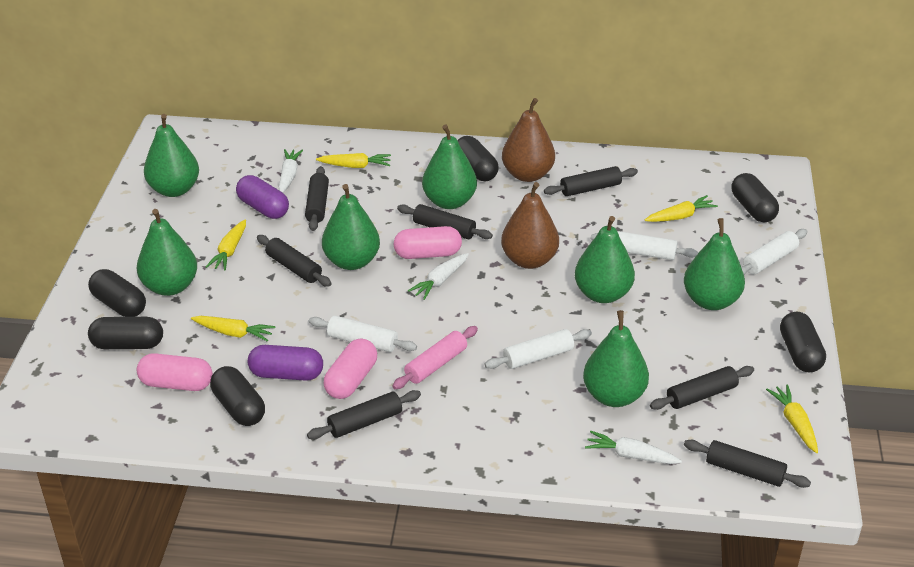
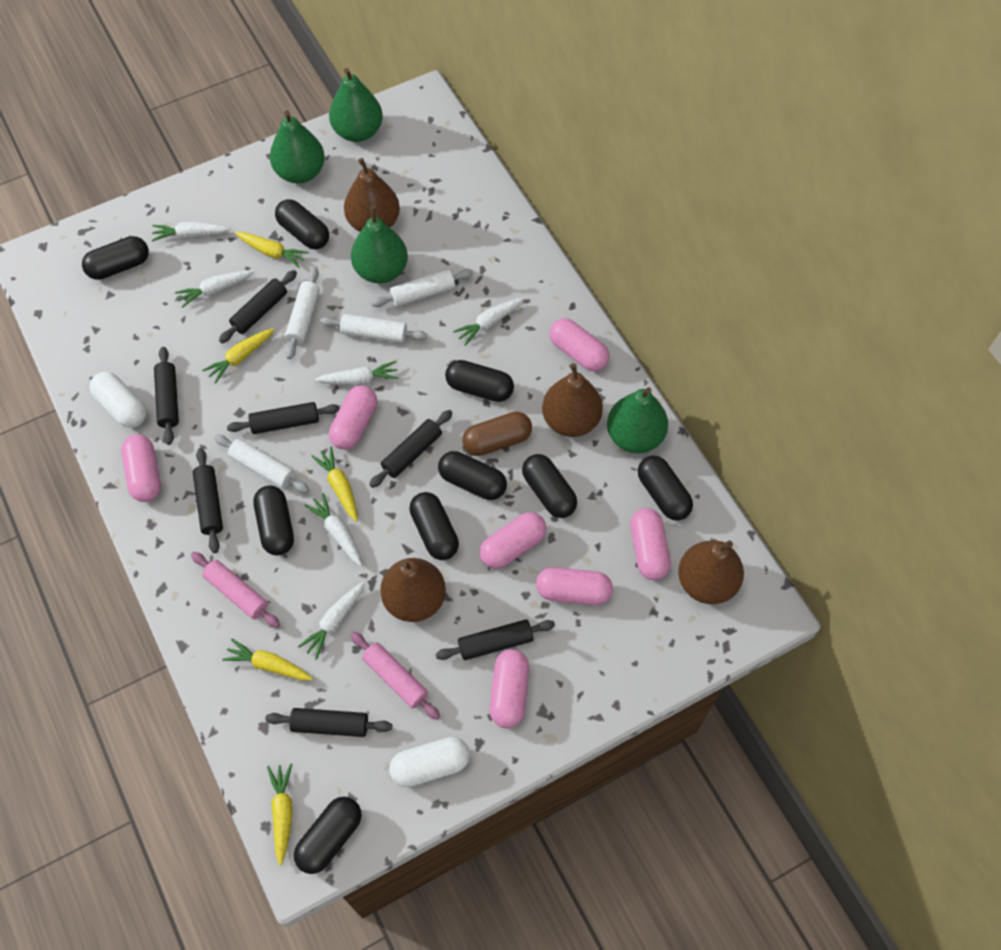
black capsule: [88,269,146,317] [88,317,163,349] [210,366,265,426] [458,136,499,181] [732,173,779,223] [780,312,826,372] = 6 -> [82,236,149,280] [253,486,294,555] [275,199,329,249] [294,797,362,874] [409,492,459,560] [438,451,507,500] [445,360,514,402] [522,454,577,518] [638,456,693,521] = 9
brown capsule: none = 0 -> [462,412,532,456] = 1
brown pear: [501,182,559,269] [502,98,555,182] = 2 -> [344,158,400,232] [380,558,446,622] [542,363,603,437] [678,541,744,604] = 4
green pear: [137,209,197,296] [144,114,199,197] [322,184,380,270] [422,125,477,209] [575,216,635,303] [583,310,649,407] [684,218,745,310] = 7 -> [270,110,325,183] [329,68,383,142] [351,206,408,284] [607,387,668,453] = 4
pink capsule: [137,353,213,391] [324,338,377,399] [394,226,462,259] = 3 -> [121,434,161,502] [329,385,377,450] [479,512,546,569] [490,649,529,728] [536,567,613,605] [549,318,610,371] [630,508,671,580] = 7
pink rolling pin: [392,326,478,389] = 1 -> [191,552,280,628] [351,632,440,720] = 2
purple capsule: [236,175,289,219] [248,345,323,381] = 2 -> none = 0
white capsule: none = 0 -> [90,372,147,428] [389,737,470,787] = 2
white carrot: [279,149,303,192] [408,253,469,300] [585,431,682,464] = 3 -> [152,221,231,242] [175,270,254,308] [298,582,365,660] [304,493,362,566] [314,361,399,385] [453,297,525,346] = 6

